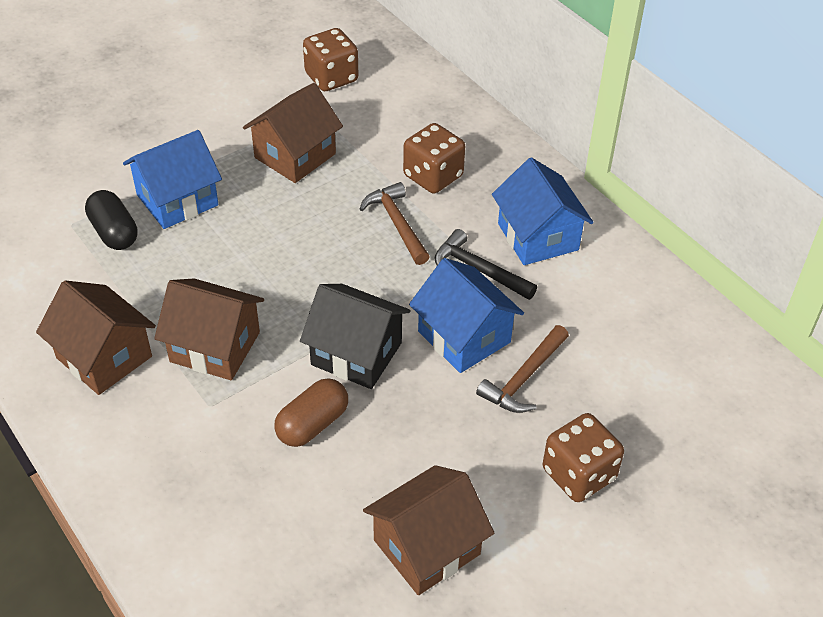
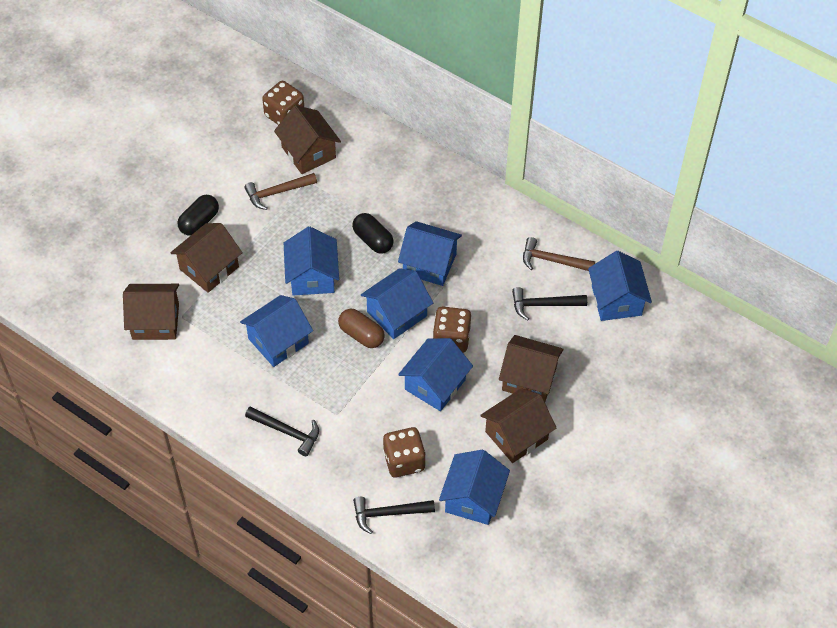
black capsule: [85,190,138,250] = 1 -> [178,195,219,236] [352,213,394,254] = 2
black hammer: [435,229,537,300] = 1 -> [245,407,319,456] [353,497,435,534] [512,287,587,320] = 3
black house: [300,284,410,389] = 1 -> none = 0
blue house: [123,130,222,229] [409,258,524,373] [492,157,594,265] = 3 -> [240,295,313,367] [284,227,339,296] [361,268,433,339] [398,221,462,286] [398,338,473,411] [439,450,510,525] [588,251,652,321] = 7
brown house: [36,280,156,395] [154,278,264,380] [243,83,343,183] [363,465,494,595] = 4 -> [123,284,179,340] [170,223,243,293] [274,105,341,174] [480,388,557,463] [499,335,564,402] = 5

